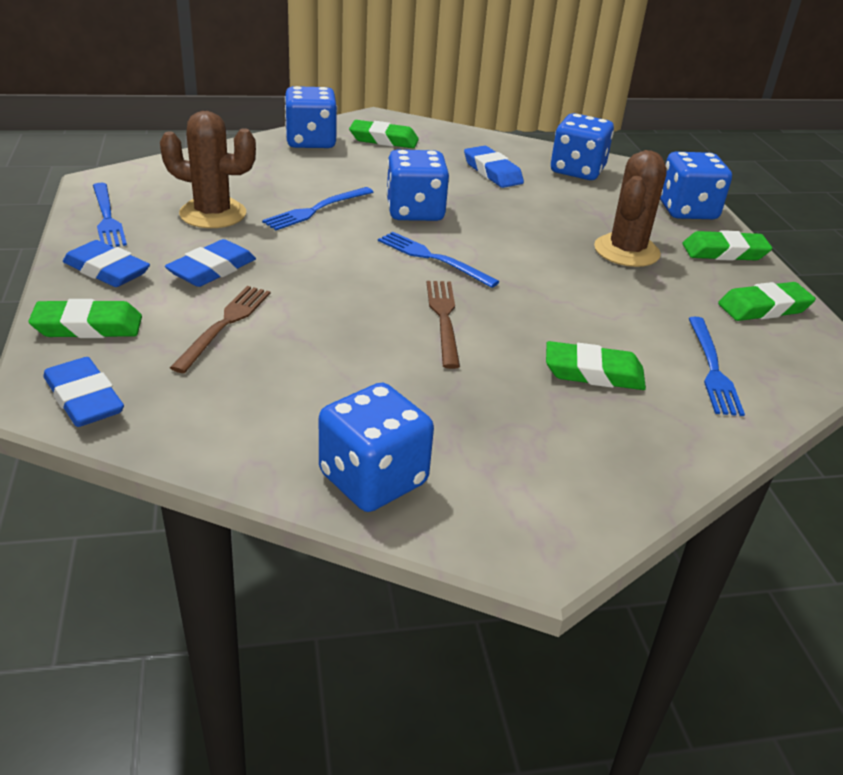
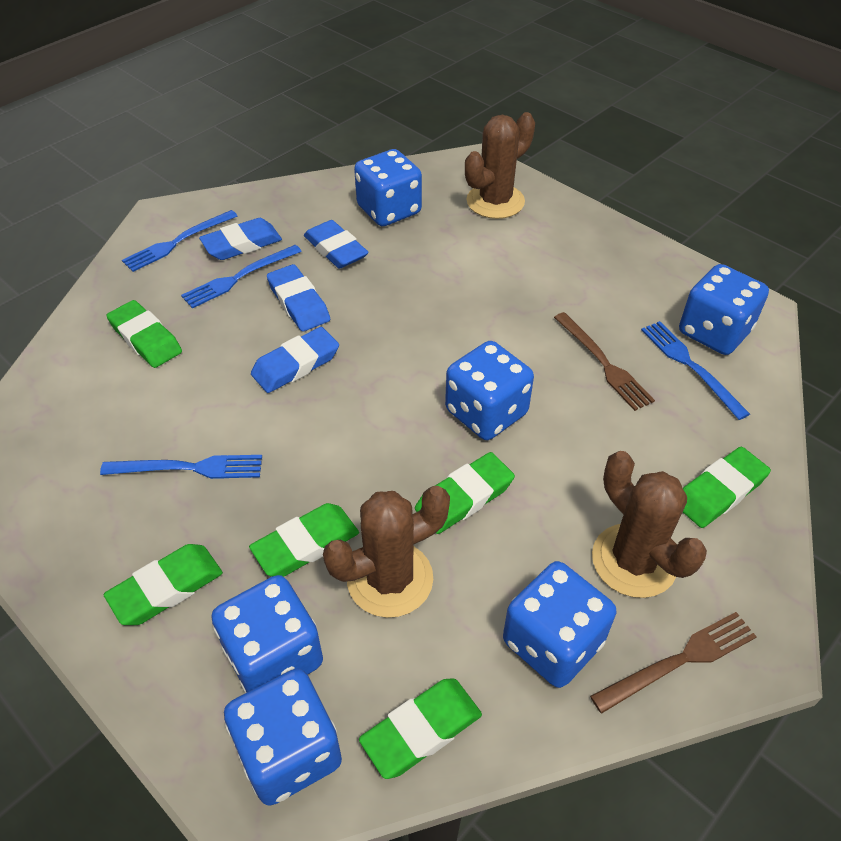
blue dice: [285,86,337,148] [319,383,434,512] [386,150,449,221] [551,113,614,180] [660,151,732,219] = 5 -> [212,575,323,693] [224,669,342,806] [354,149,422,226] [445,341,534,440] [503,561,616,688] [679,264,769,355] = 6
brown cactus: [160,111,256,228] [594,150,667,267] = 2 -> [323,486,450,618] [465,112,535,219] [592,451,707,598] = 3
green eraser: [28,299,142,338] [349,120,419,148] [546,341,646,390] [683,230,772,261] [718,282,816,321] = 5 -> [104,544,223,625] [106,300,182,368] [249,503,359,577] [359,678,482,779] [415,452,515,534] [683,447,771,528] = 6

